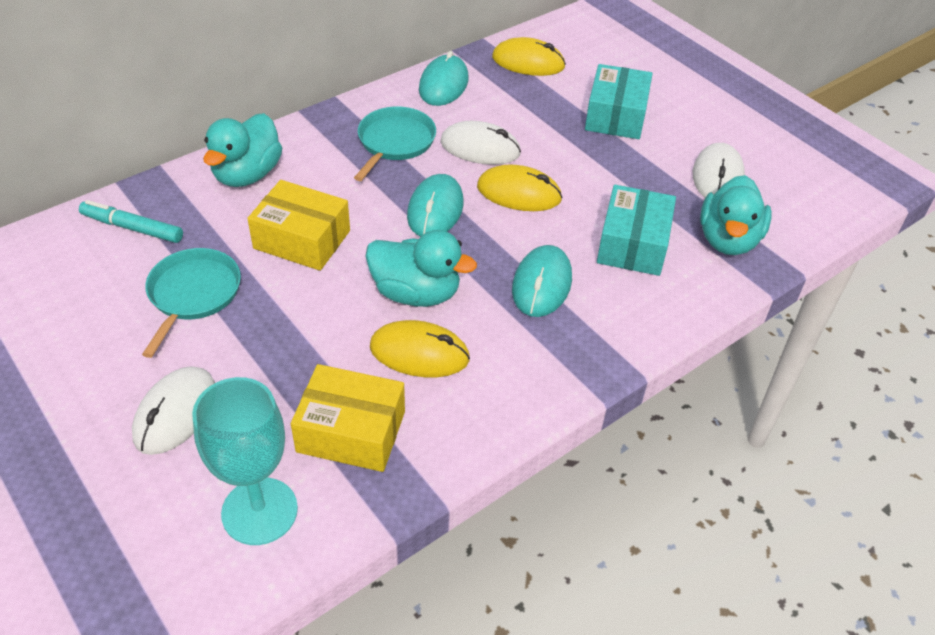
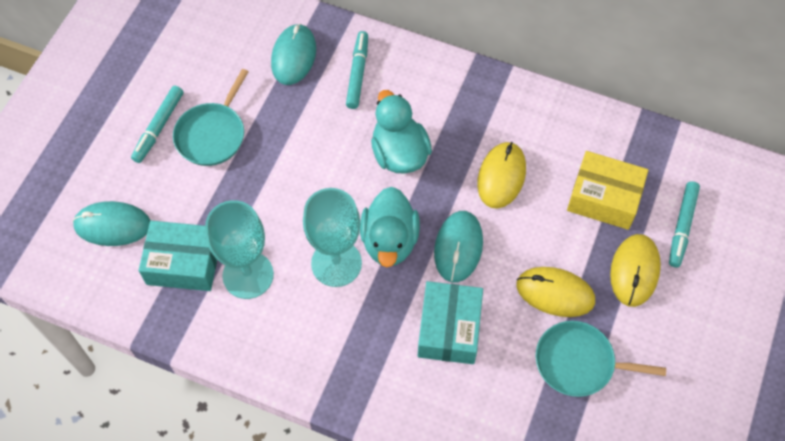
turquoise duck: [203,113,282,187] [365,230,477,307] [700,175,772,255] = 3 -> [360,187,420,267] [371,90,432,174] = 2
turquoise goblet: [192,377,298,545] = 1 -> [205,200,274,299] [303,188,362,287] = 2
turquoise marker: [79,200,183,243] = 1 -> [131,86,183,163] [346,31,368,109] [669,181,700,267] = 3
white mouse: [132,366,215,455] [440,121,521,165] [693,143,745,198] = 3 -> none = 0
yellow box: [247,180,350,271] [291,364,405,472] = 2 -> [567,151,649,230] = 1

